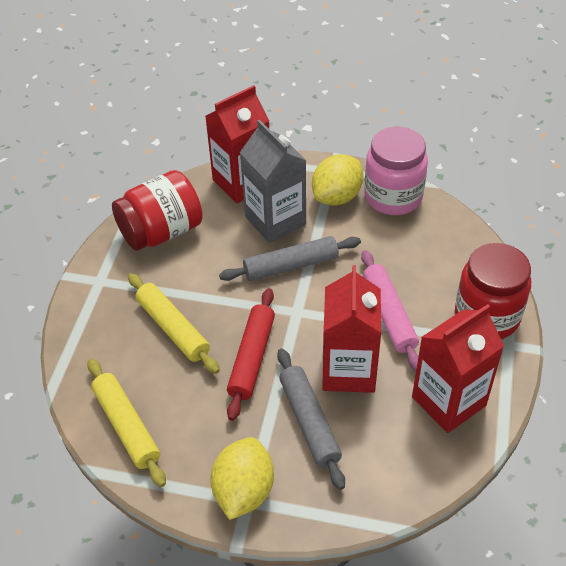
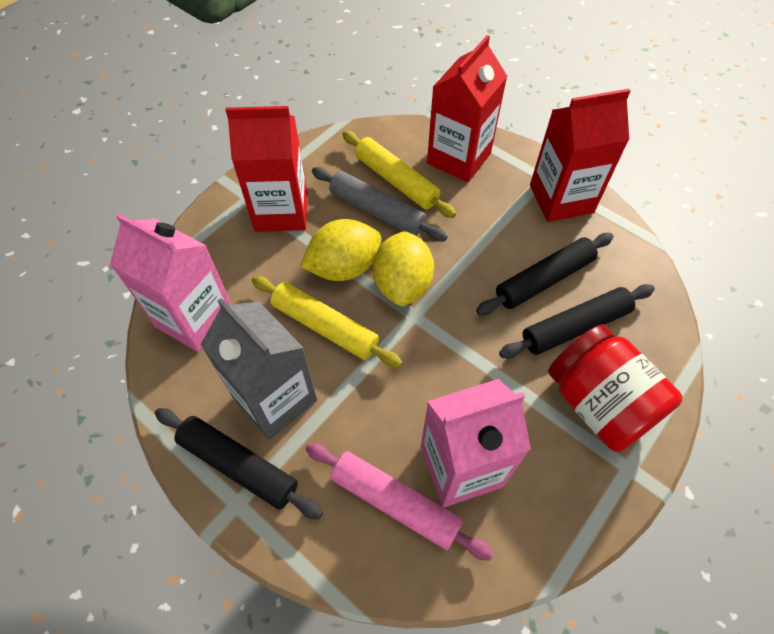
black rolling pin: none = 0 -> [155,408,323,519] [476,233,614,315] [499,284,655,358] = 3
grey rolling pin: [219,236,361,281] [277,349,345,490] = 2 -> [312,167,448,241] = 1
pink carton: none = 0 -> [110,213,231,352] [421,379,531,507] = 2
pink jar: [364,127,428,215] = 1 -> none = 0
red jar: [112,170,203,251] [455,243,531,339] = 2 -> [548,324,682,452] = 1
red rolling pin: [227,288,275,421] = 1 -> none = 0

